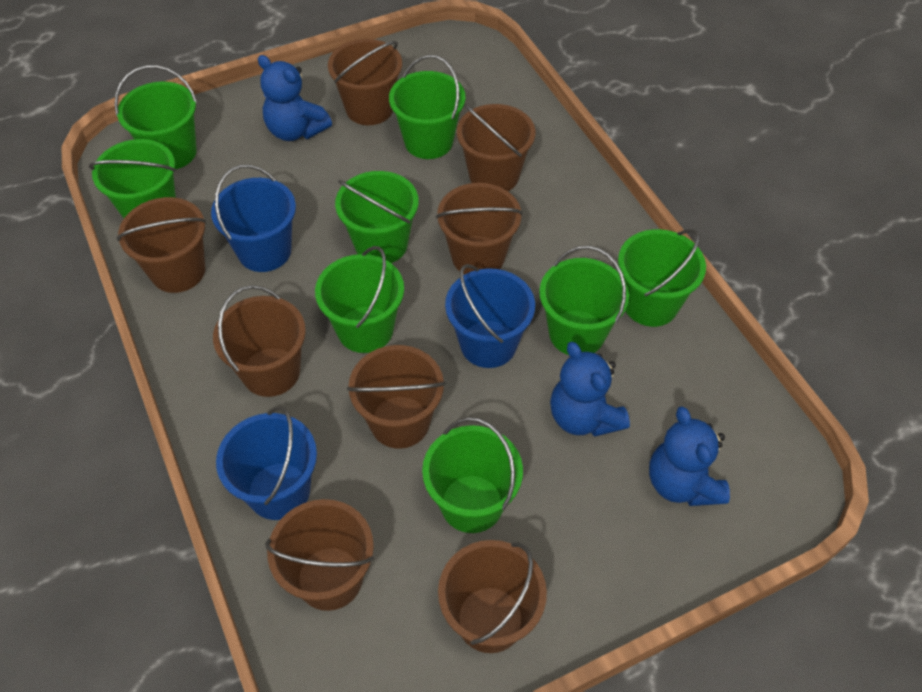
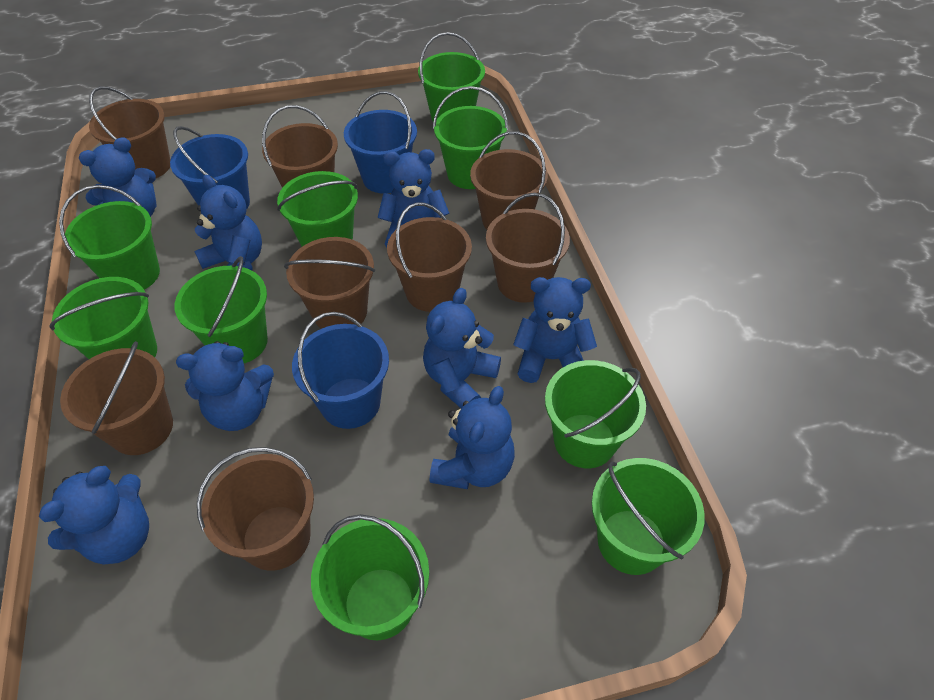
blue teddy bear: [258,55,332,141] [550,342,630,437] [649,406,730,506] = 3 -> [39,466,149,565] [79,137,156,217] [176,341,274,431] [195,175,262,270] [378,149,449,248] [423,288,501,408] [430,386,515,489] [513,277,597,383] = 8
green bucket: [89,139,176,218] [115,65,197,169] [315,246,404,353] [335,171,419,263] [389,55,465,159] [422,417,523,533] [539,246,629,355] [618,229,706,327] = 8 -> [49,277,157,359] [59,185,160,290] [175,256,268,363] [277,171,358,246] [311,514,429,640] [418,32,485,122] [433,86,508,189] [545,360,646,468] [592,458,705,575] = 9

